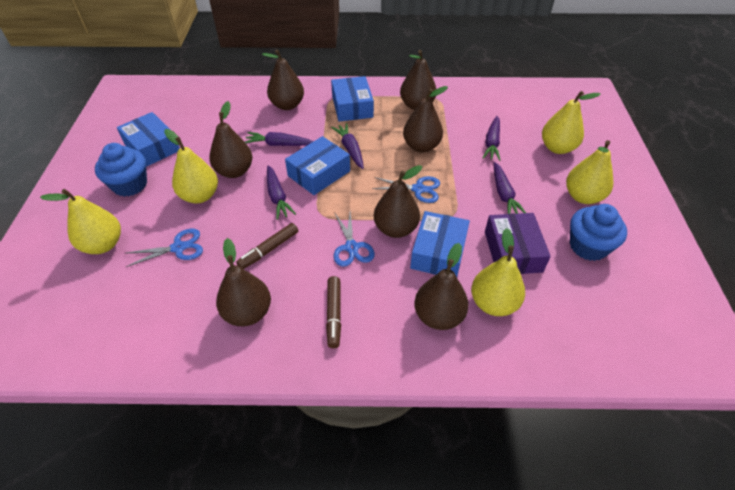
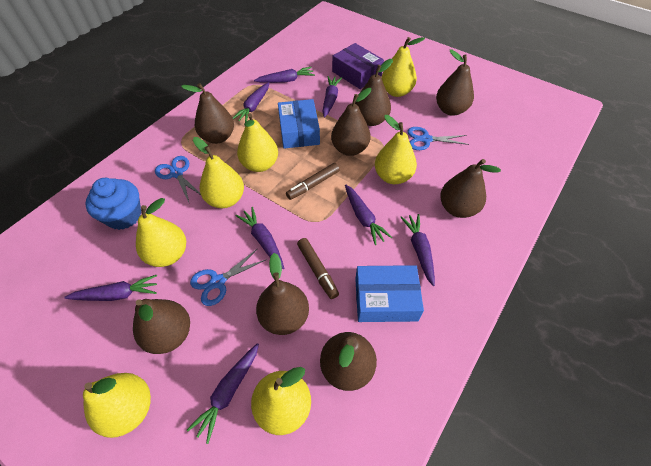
blue box: [117,112,180,167] [285,136,350,195] [331,76,374,122] [410,211,470,277] = 4 -> [278,99,320,149] [355,265,424,322] = 2
blue cupcake: [95,143,147,197] [570,204,627,261] = 2 -> [85,178,141,230] = 1
brown pear: [209,101,252,178] [216,238,271,326] [262,49,304,110] [374,165,422,238] [400,50,436,110] [403,86,448,152] [414,243,469,330] = 7 -> [133,299,190,354] [181,83,234,144] [256,253,309,335] [320,332,377,391] [331,88,371,156] [355,59,393,126] [436,49,474,116] [440,159,501,218] = 8
purple carrot: [245,132,314,146] [267,165,296,220] [331,123,364,169] [482,116,501,161] [494,162,526,214] = 5 -> [64,275,157,301] [187,343,259,444] [233,82,269,122] [236,207,284,269] [254,67,315,83] [322,76,342,118] [345,185,392,245] [400,214,435,286] = 8
yellow pear: [40,189,121,254] [164,129,218,204] [471,228,525,316] [542,91,601,154] [566,140,614,204] = 5 -> [83,373,151,438] [136,198,186,267] [193,137,244,208] [237,113,278,172] [251,367,311,435] [375,115,417,184] [382,37,425,97] = 7

